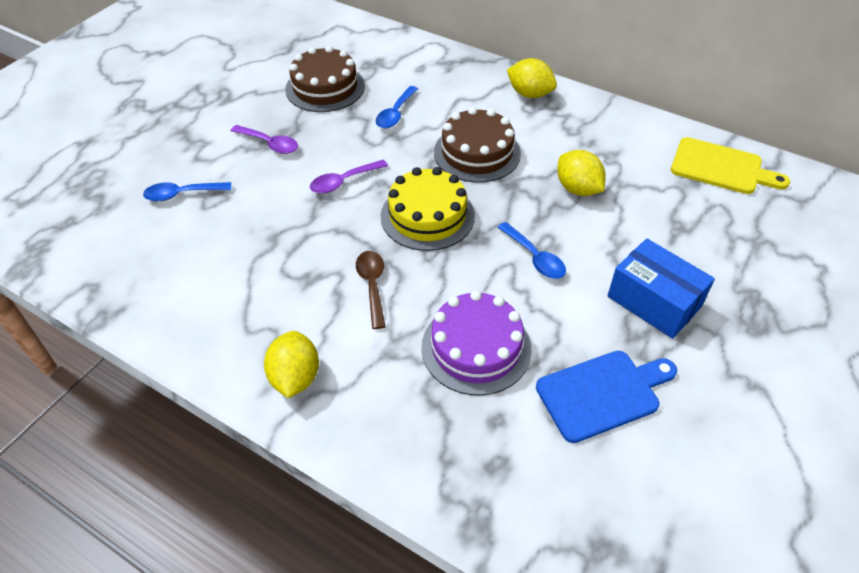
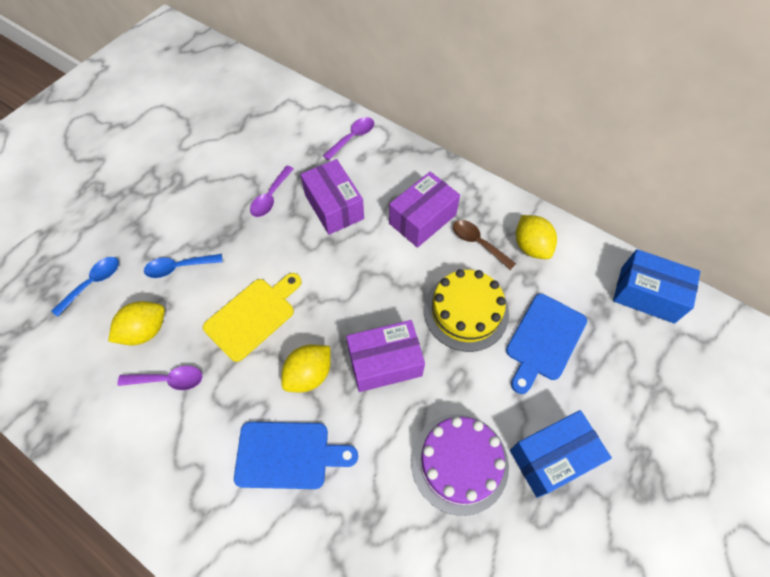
blue box: [608,238,715,339] = 1 -> [510,410,612,498] [613,249,700,323] = 2
blue cutting board: [536,351,677,443] = 1 -> [234,422,358,489] [506,294,587,394] = 2
blue spoon: [143,182,231,201] [376,86,418,128] [497,222,566,279] = 3 -> [52,257,119,317] [144,254,223,278] = 2
brown cake: [285,46,365,112] [434,107,521,183] = 2 -> none = 0
purple box: none = 0 -> [300,159,364,235] [346,320,425,392] [389,172,460,248] = 3
purple spoon: [231,125,298,154] [310,160,388,194] = 2 -> [117,366,203,390] [250,166,294,217] [323,117,374,161] = 3

